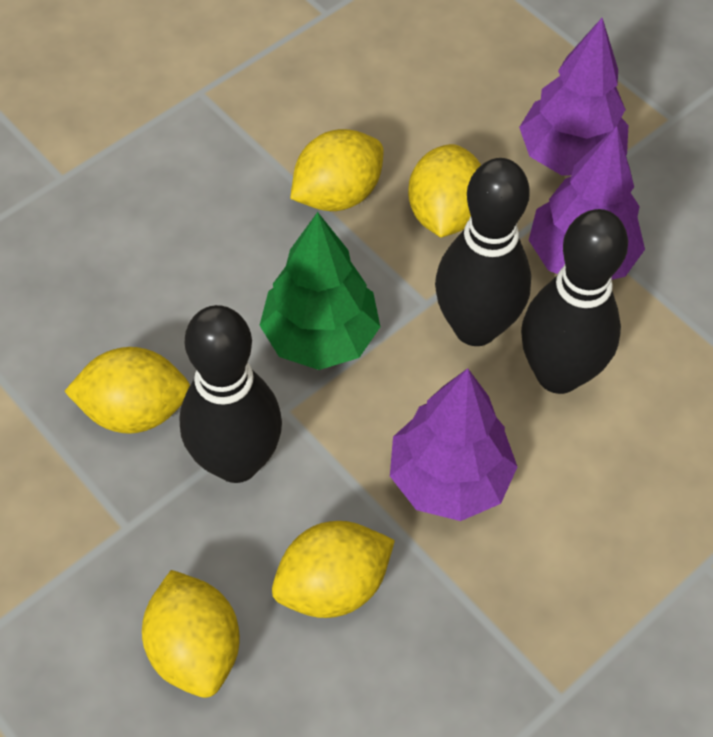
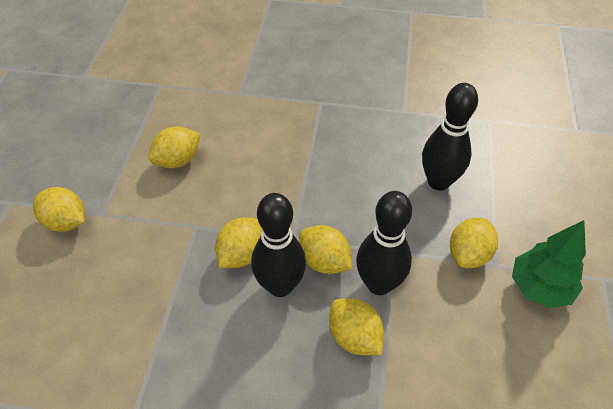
purple tree: [390,368,518,521] [519,18,628,176] [529,126,645,280] = 3 -> none = 0
yellow lemon: [64,347,190,434] [142,570,240,698] [272,521,395,618] [290,129,384,211] [408,144,481,237] = 5 -> [33,187,85,232] [148,126,200,168] [215,217,262,268] [299,225,352,274] [329,298,384,355] [450,218,498,268] = 6

